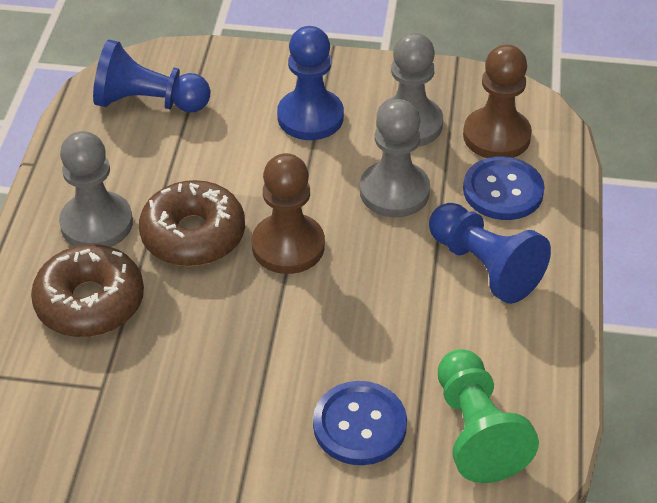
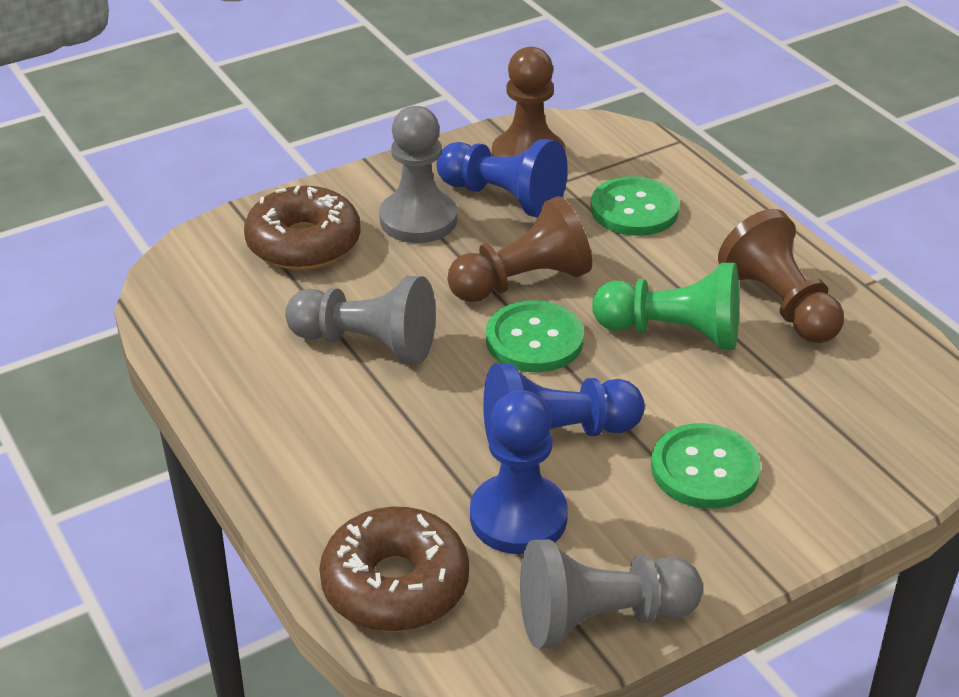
blue button: [313,381,407,465] [463,156,545,220] = 2 -> none = 0
brown pawn: [252,153,325,274] [463,45,532,158] = 2 -> [447,196,592,302] [492,47,566,157] [718,209,844,343] = 3
green button: none = 0 -> [486,301,584,372] [591,176,680,236] [651,423,761,509] = 3

